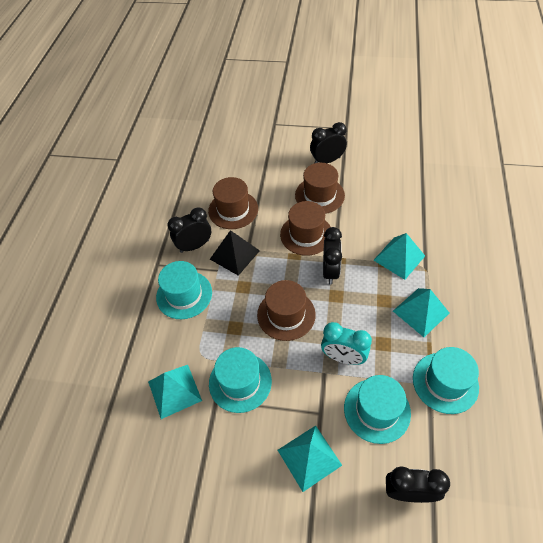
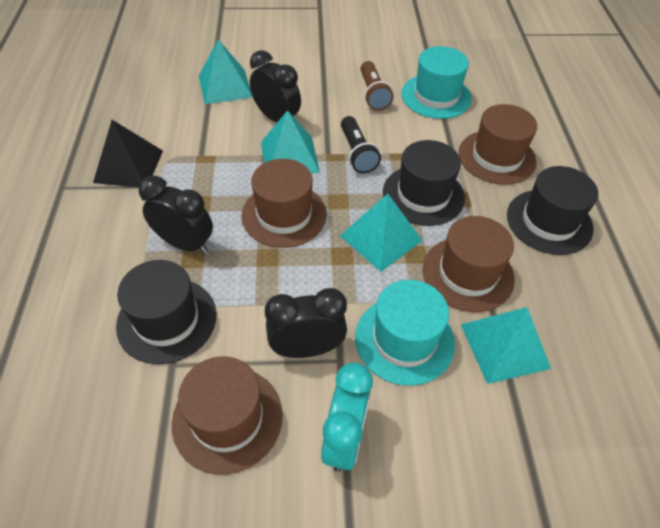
black clock: [167,207,211,253] [310,122,347,163] [323,227,342,284] [386,466,450,503] = 4 -> [139,176,213,254] [250,50,301,122] [265,288,347,358] = 3
black flashlight: none = 0 -> [341,116,381,173] = 1
black hat: none = 0 -> [116,260,217,364] [383,140,465,226] [507,166,598,255] = 3
brown flashlight: none = 0 -> [360,61,394,111] = 1
turquoise hat: [156,261,212,319] [209,347,272,413] [344,375,411,444] [413,347,479,414] = 4 -> [355,280,455,386] [401,46,472,119] = 2

